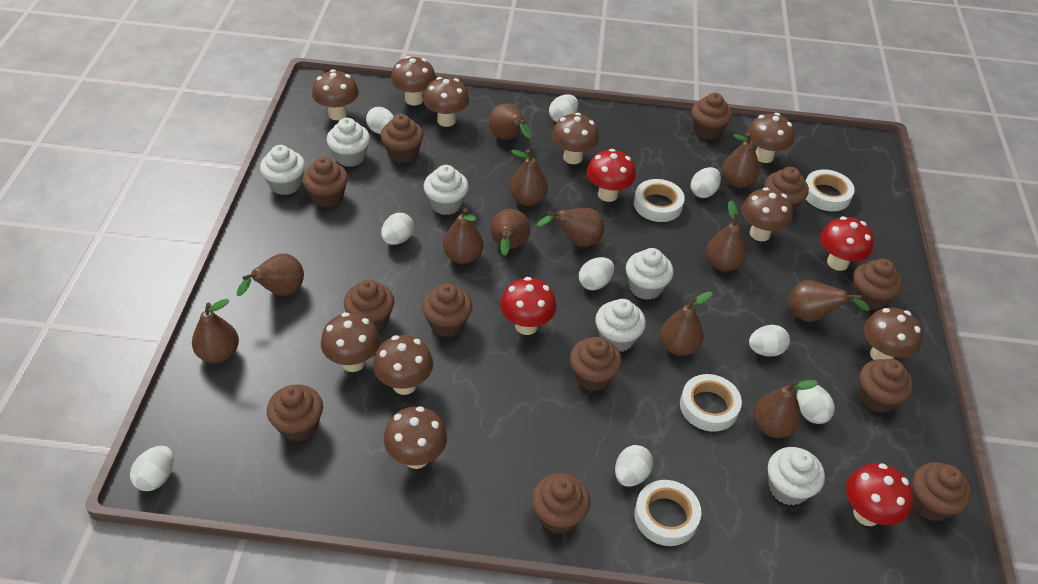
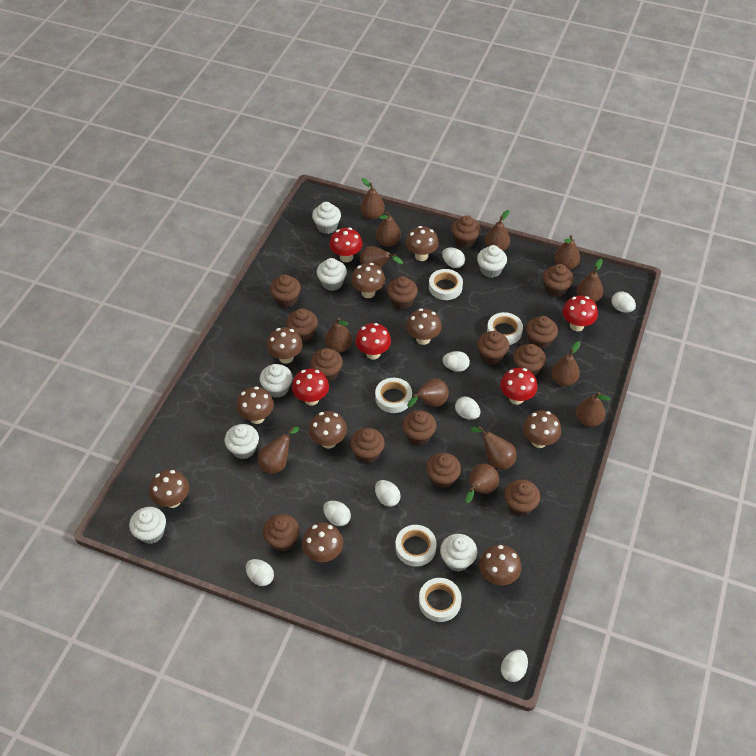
brown cupcake: [267,384,323,442] [302,157,348,207] [344,279,394,331] [381,114,424,163] [422,283,472,337] [532,473,591,534] [570,337,622,391] [692,93,732,140] [764,167,809,212] [853,259,902,310] [859,359,913,413] [912,462,972,521] = 12 -> [263,514,300,551] [270,274,301,307] [286,308,318,342] [310,348,343,381] [350,428,385,463] [387,276,418,309] [402,410,436,445] [426,453,461,489] [451,215,481,248] [477,331,509,364] [504,480,540,516] [513,344,546,375] [526,316,558,349] [543,264,574,297] = 14
brown pear: [192,299,239,363] [237,254,304,296] [443,208,484,264] [489,104,531,140] [490,209,530,256] [510,150,548,206] [536,208,604,247] [660,292,713,356] [706,201,747,272] [722,133,760,188] [754,380,818,438] [788,280,870,322] = 12 -> [258,427,299,474] [325,318,352,353] [360,178,385,219] [360,246,403,268] [376,212,401,247] [407,378,449,407] [465,463,499,503] [470,426,516,470] [485,210,510,251] [551,341,580,386] [554,235,580,270] [576,259,603,302] [576,392,610,427] = 13
red mushroom: [500,277,556,335] [587,149,636,202] [820,216,874,271] [846,463,913,526] = 4 -> [292,369,329,406] [329,228,363,262] [355,323,391,359] [500,368,538,405] [563,296,598,331] = 5
white cupcake: [260,145,305,195] [327,118,370,167] [424,165,469,215] [595,299,646,352] [626,248,674,300] [768,447,825,505] = 6 -> [129,507,166,544] [225,424,259,459] [260,364,293,398] [312,202,341,234] [317,258,347,291] [440,534,477,572] [477,245,507,278] = 7
white egg: [130,446,174,491] [366,107,394,134] [381,213,414,245] [549,94,578,122] [579,257,614,290] [615,445,653,487] [690,167,721,198] [749,325,790,357] [797,385,835,424] = 9 -> [246,559,274,586] [323,501,351,526] [375,480,401,507] [442,248,465,268] [442,351,470,372] [455,397,480,420] [501,650,528,682] [611,292,636,313] = 8
white tape: [634,179,685,222] [634,480,701,546] [680,374,742,432] [805,169,855,211] = 4 -> [375,378,412,413] [395,525,437,567] [419,578,462,622] [429,269,463,300] [487,312,523,345] = 5

